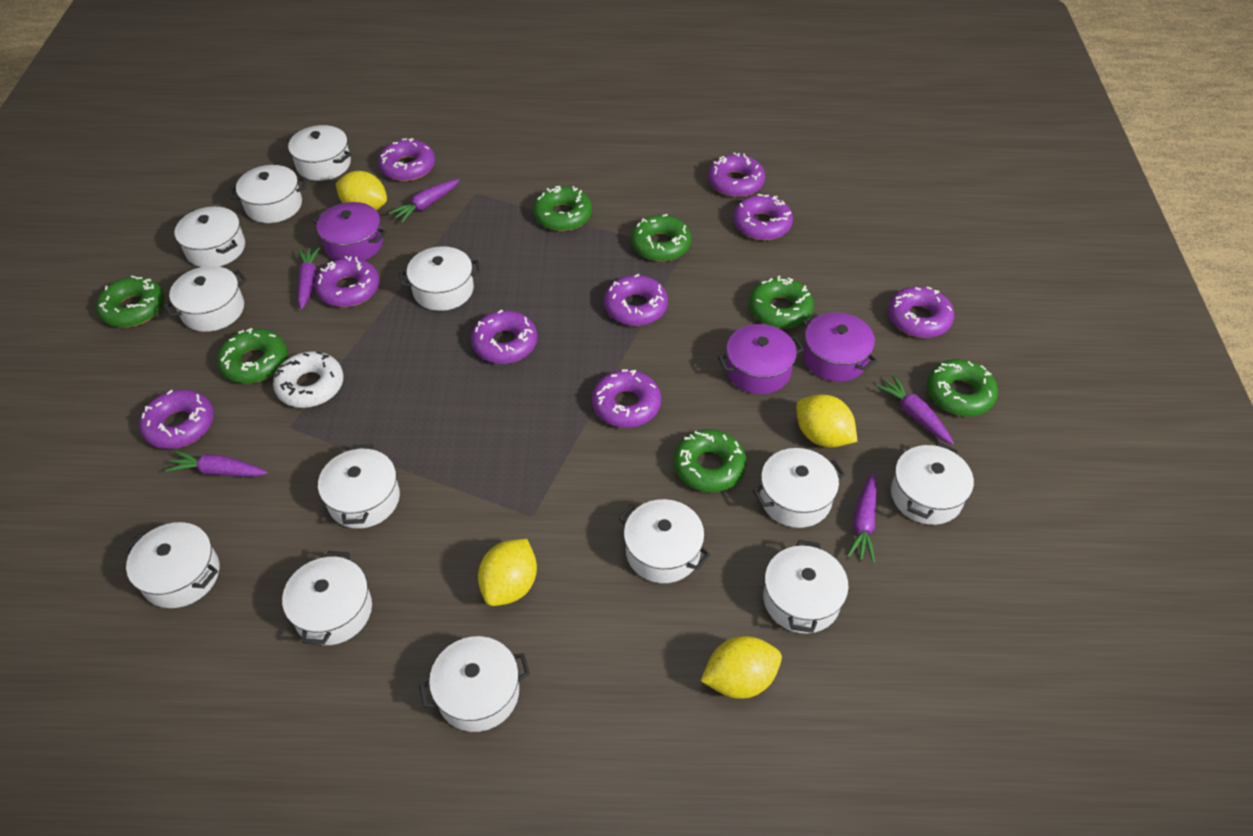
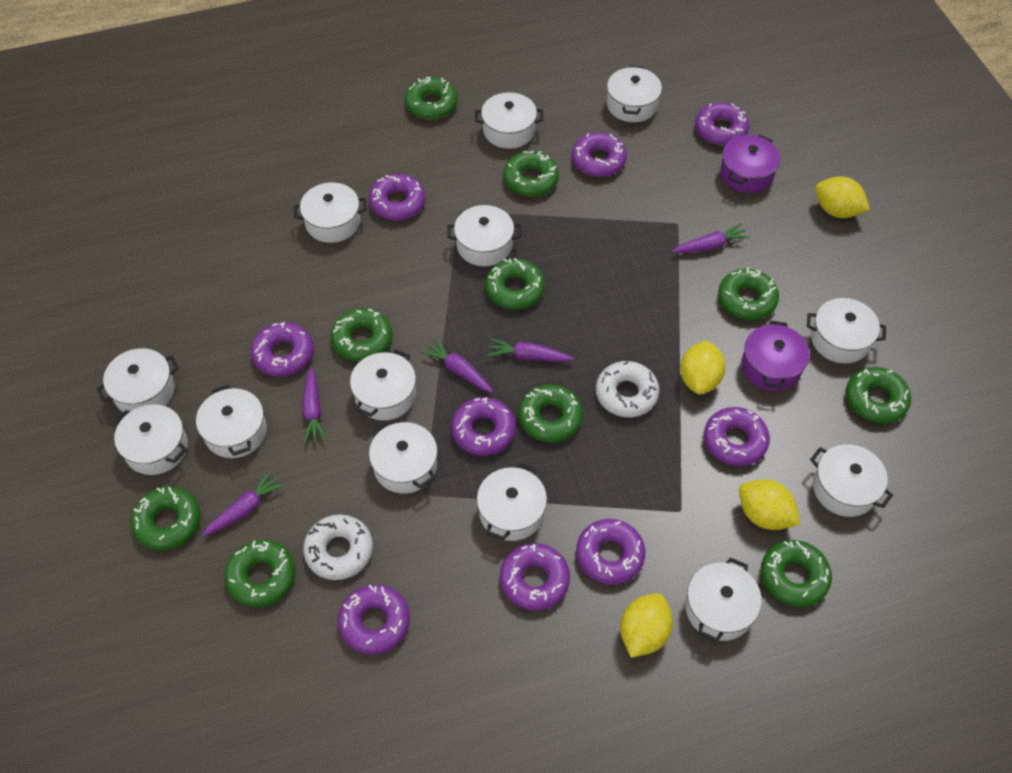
green donut: [96,276,164,327] [217,328,287,383] [533,186,592,231] [631,214,692,261] [674,430,747,492] [749,276,814,328] [927,359,998,416] = 7 -> [131,486,201,550] [224,540,296,607] [331,308,393,362] [405,77,458,120] [485,258,545,310] [503,151,559,197] [518,385,583,443] [718,267,779,320] [761,540,832,607] [846,367,911,424] = 10
purple pot: [313,202,387,260] [718,324,804,394] [802,312,877,382] = 3 -> [720,134,780,193] [742,320,810,391] = 2
white donut: [273,351,344,408] = 1 -> [303,514,373,580] [596,361,659,417] = 2

